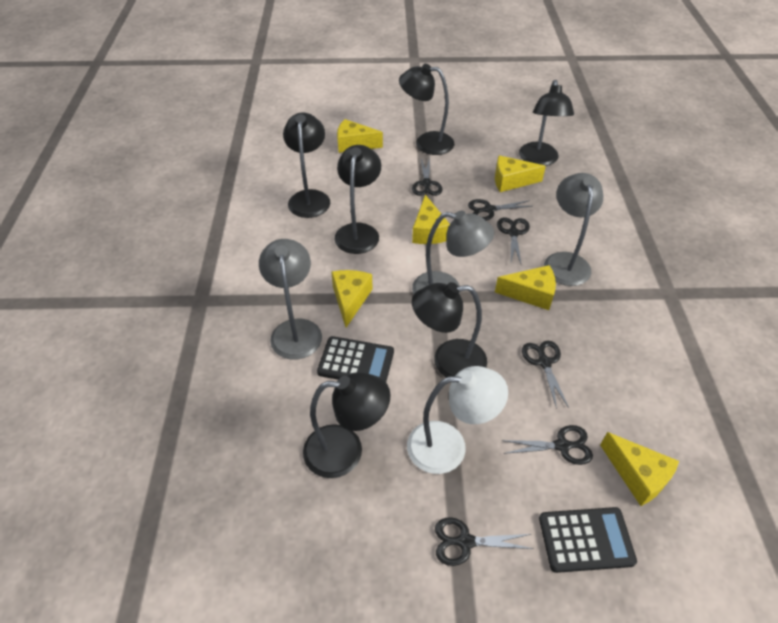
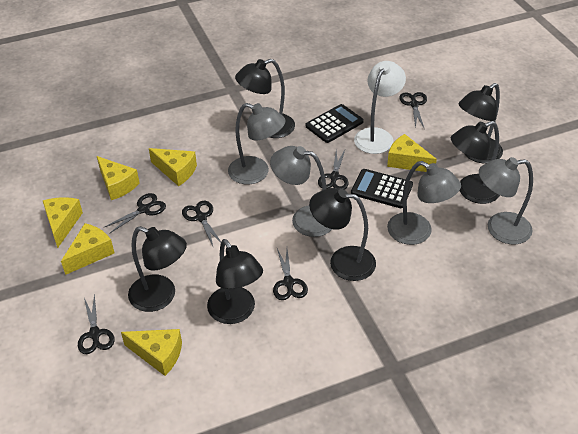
grey lamp: [259,239,322,360] [412,211,494,294] [544,173,603,286] = 3 -> [228,103,285,184] [270,146,332,237] [387,161,461,245] [479,157,533,244] = 4

